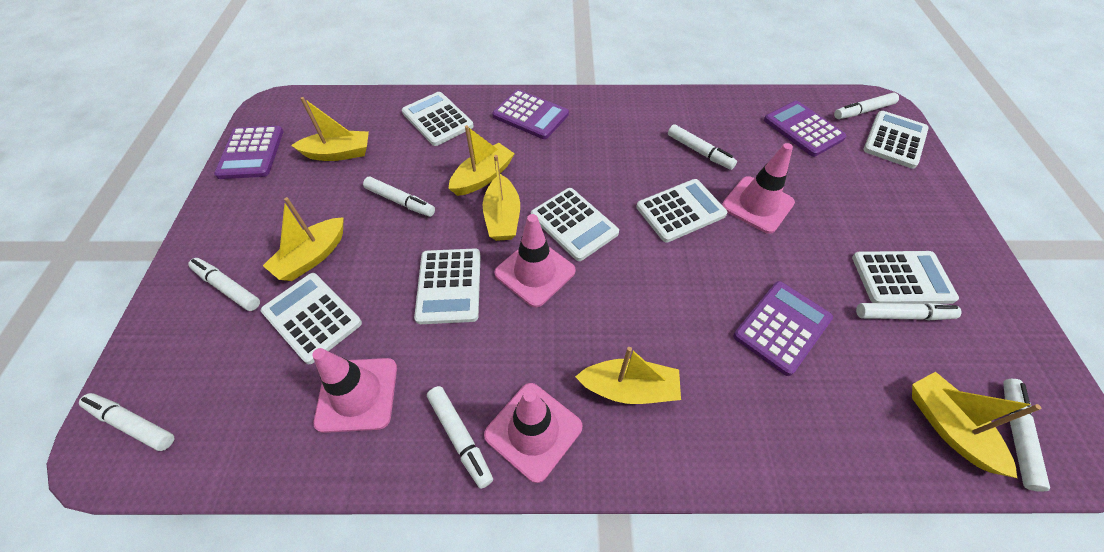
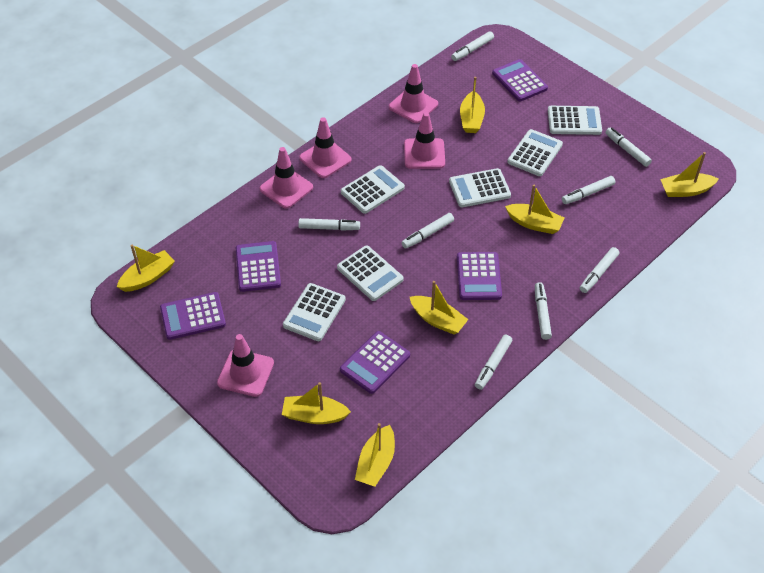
pink traffic cone: [312,348,397,433] [484,383,582,483] [494,214,576,307] [722,143,795,234] = 4 -> [217,334,274,397] [260,147,313,209] [299,117,352,178] [389,64,438,123] [404,112,445,169] = 5
purple calculator: [214,126,284,179] [492,89,569,139] [733,281,833,376] [764,101,846,157] = 4 -> [160,292,226,340] [236,241,281,292] [340,331,410,394] [457,252,502,300] [492,59,548,102] = 5
white calculator: [261,273,362,364] [402,92,474,146] [414,249,481,324] [531,188,619,261] [636,179,727,242] [852,251,959,304] [863,111,929,169] = 7 -> [283,283,346,341] [337,245,404,301] [341,165,405,214] [449,168,511,207] [508,129,563,176] [548,106,602,135] = 6
yellow boat: [263,197,344,281] [291,97,369,161] [448,125,515,196] [483,155,520,241] [575,347,681,404] [912,372,1041,478] = 6 -> [117,245,175,292] [282,382,351,424] [355,423,395,487] [410,281,469,335] [460,77,485,133] [505,185,564,234] [660,152,719,197] = 7

